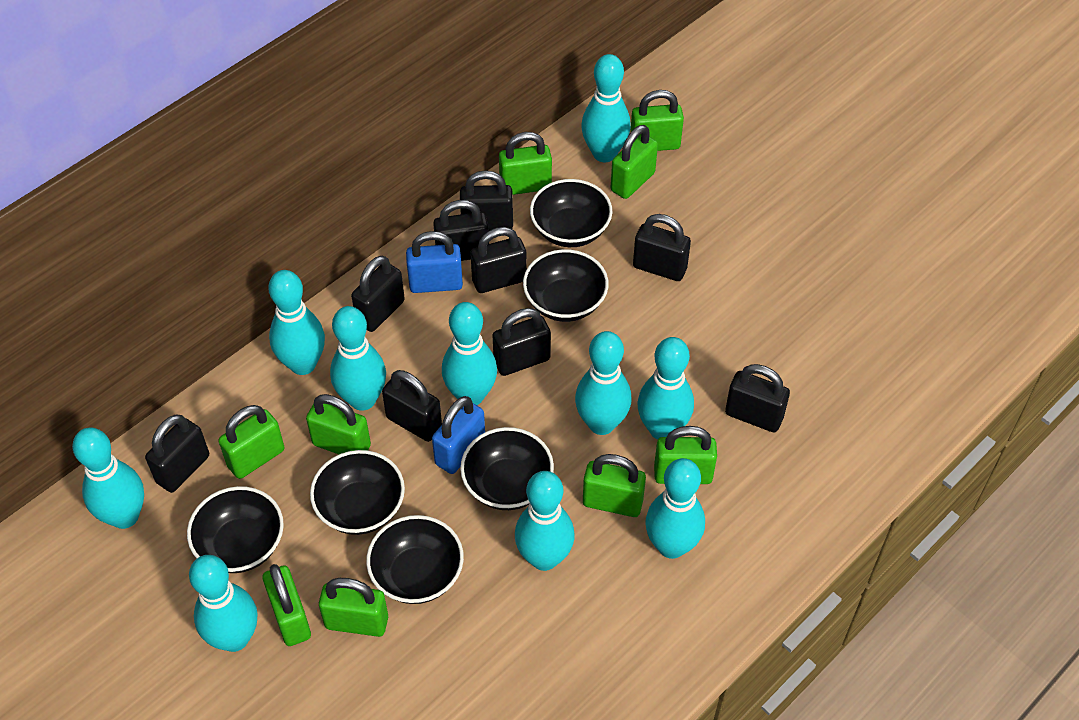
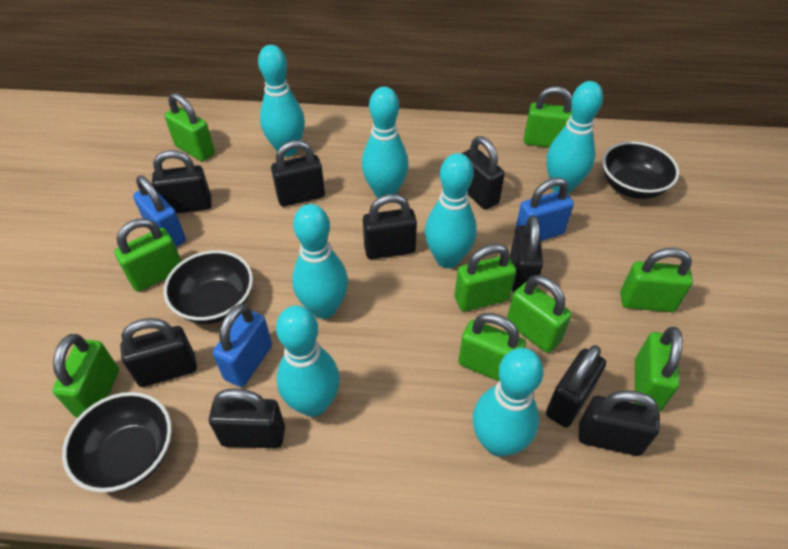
black bowl: [187,486,284,573] [310,450,405,535] [366,515,464,604] [460,427,554,510] [523,249,609,322] [530,179,612,247] = 6 -> [62,392,172,492] [164,250,253,324] [602,142,679,199] = 3
blue padlock: [406,231,463,293] [432,396,485,474] = 2 -> [133,176,186,247] [213,304,272,387] [515,177,574,241] = 3
turquoise bowling pin: [72,428,144,529] [189,555,257,652] [268,270,325,375] [330,306,386,411] [442,302,497,405] [515,471,574,571] [575,331,631,435] [581,54,631,162] [637,337,694,440] [645,458,705,559] = 10 -> [258,45,305,157] [276,306,340,417] [292,204,348,319] [362,87,408,198] [425,153,477,268] [473,348,544,457] [546,81,603,194] = 7

